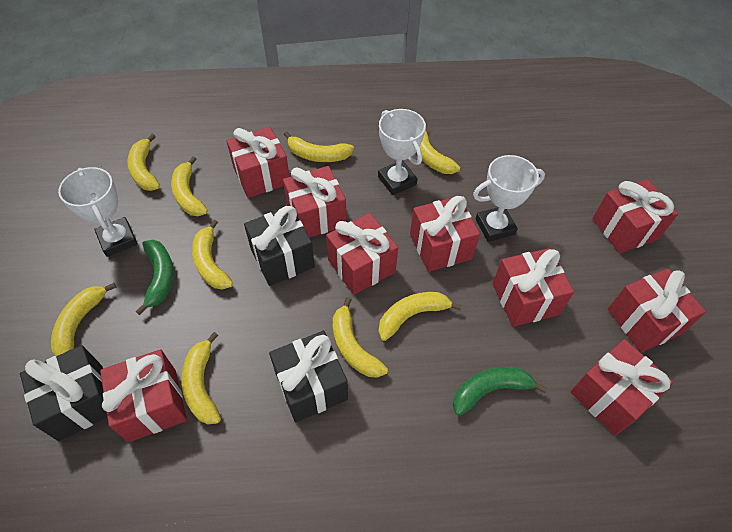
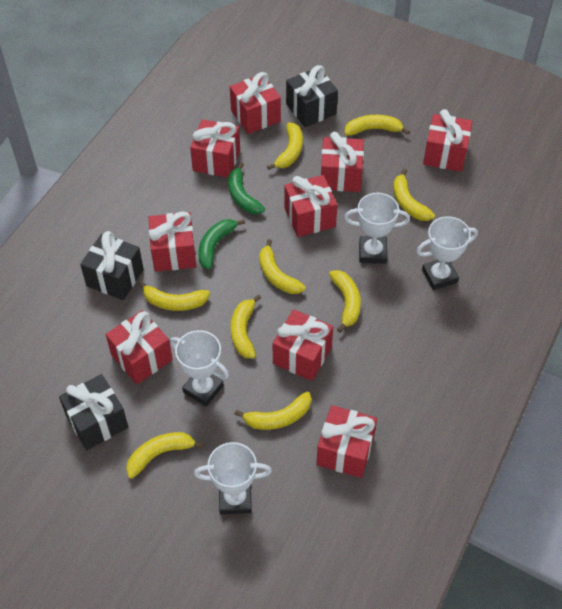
white trophy: [58,167,138,257] [378,109,426,195] [473,155,545,242] = 3 -> [170,330,229,407] [194,442,272,514] [344,193,410,264] [416,216,478,290] = 4

